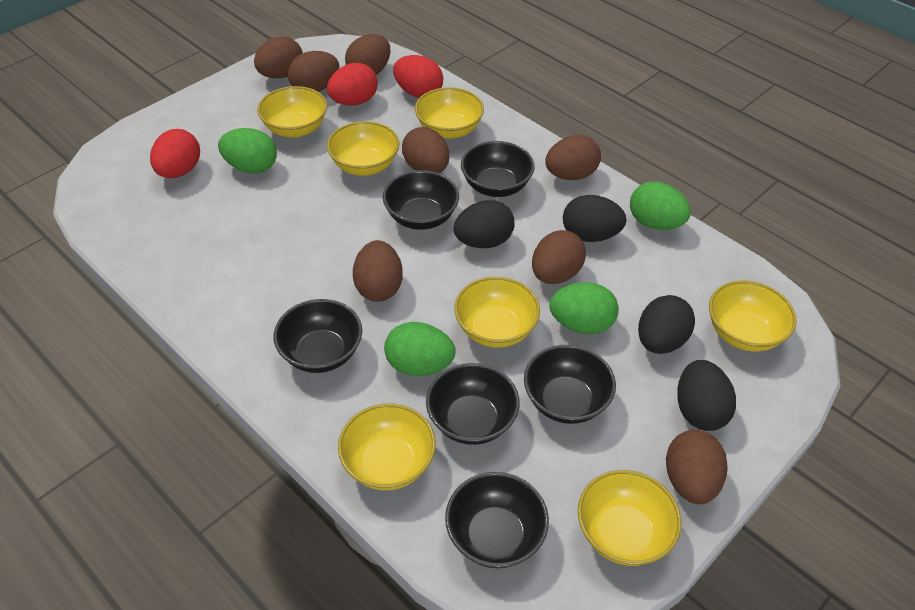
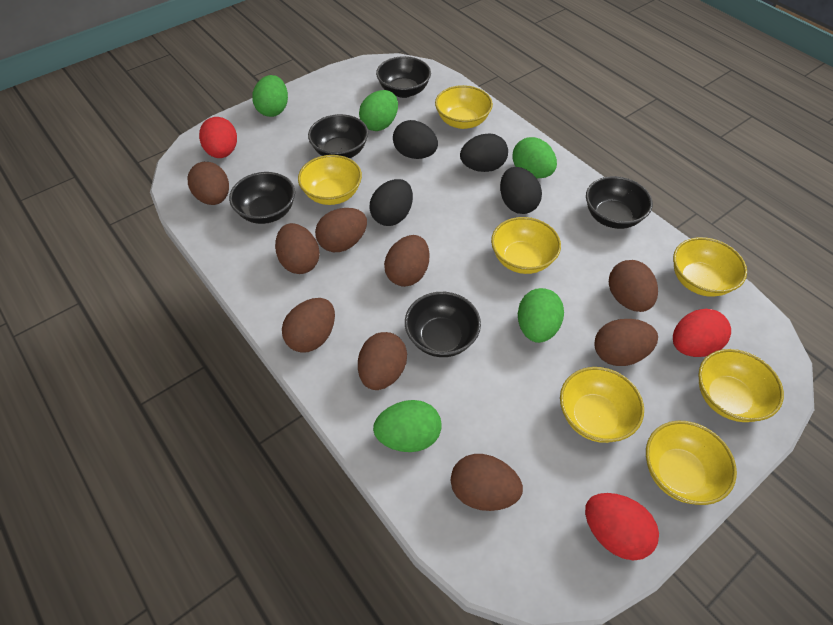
black bowl: [273,299,362,373] [383,170,459,230] [426,363,520,445] [445,472,549,568] [461,141,535,197] [524,345,616,424] = 6 -> [229,172,295,224] [308,114,368,158] [376,56,431,98] [405,292,481,357] [586,176,653,229] = 5
brown egg: [254,36,303,78] [288,51,339,92] [345,34,390,75] [353,240,403,302] [402,127,449,173] [532,230,586,284] [545,135,601,180] [666,430,728,504] = 8 -> [188,162,229,205] [275,223,320,274] [282,298,335,353] [315,208,367,252] [358,332,407,390] [384,235,429,287] [451,454,523,511] [594,319,658,366] [609,260,658,312] = 9
green egg: [218,128,277,173] [384,322,456,376] [549,282,619,334] [630,181,691,230] = 4 -> [252,75,288,117] [359,90,398,131] [373,400,442,452] [512,137,557,178] [518,288,564,343] = 5

